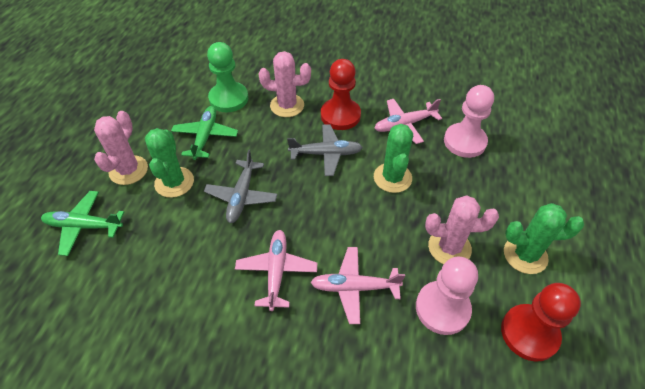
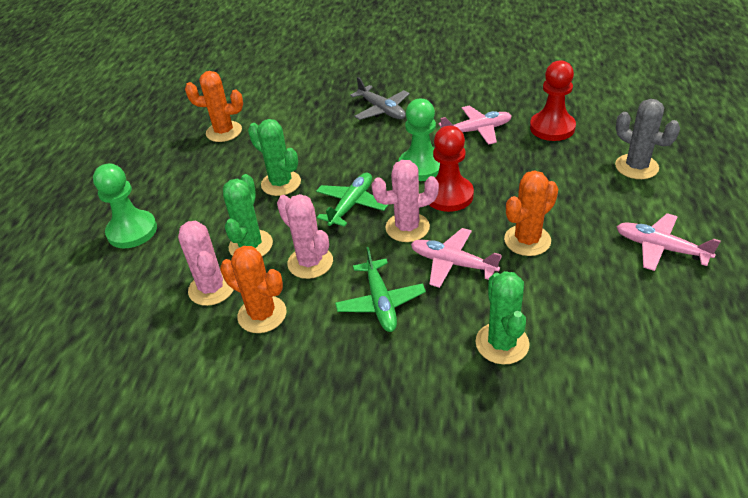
green pawn: [207,42,248,112] = 1 -> [93,163,157,248] [398,99,440,181] = 2
grey cactus: none = 0 -> [615,99,680,179] = 1
grey plane: [204,150,277,223] [287,124,363,176] = 2 -> [350,77,410,120] = 1
orange cactus: none = 0 -> [185,71,243,142] [220,246,286,333] [504,170,558,256] = 3
pink pawn: [416,256,478,335] [444,85,494,158] = 2 -> none = 0

